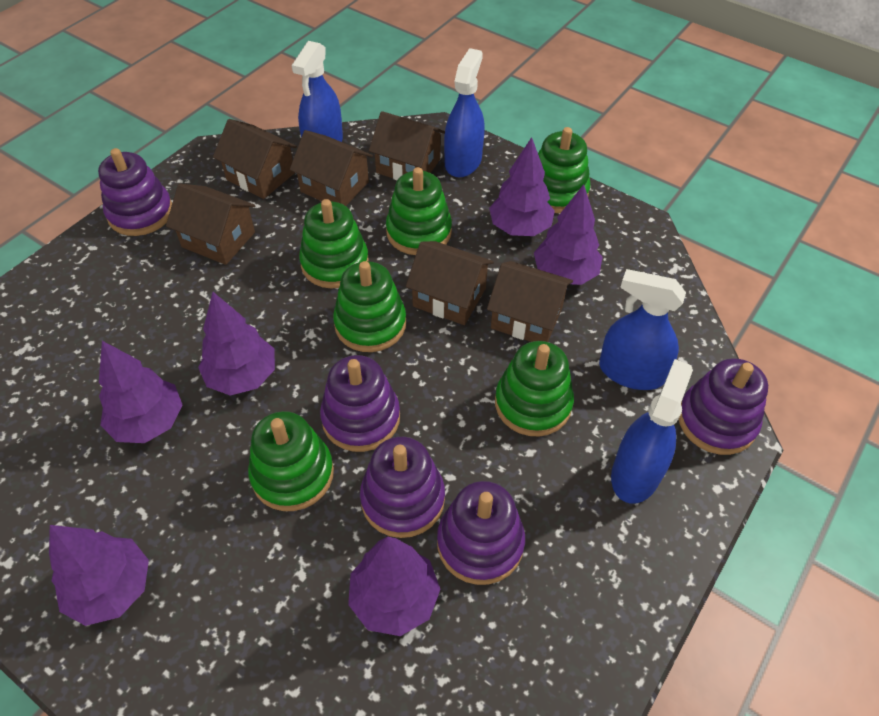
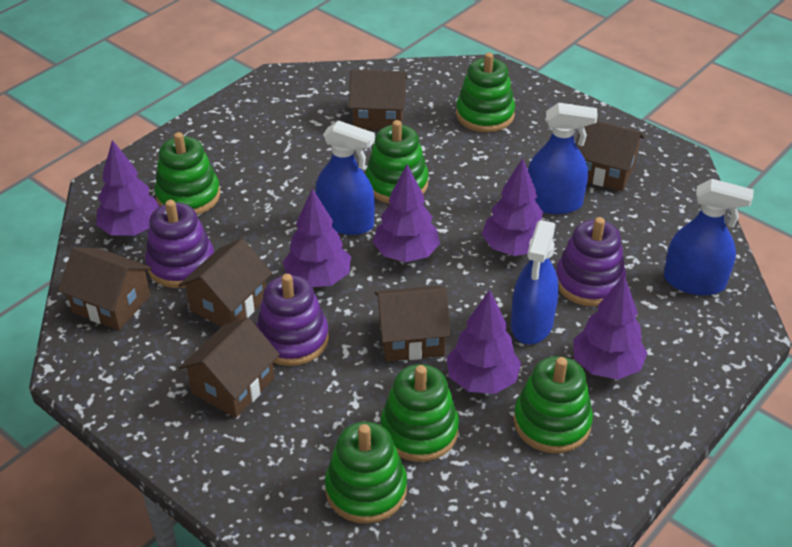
purple stacking toy: [98,148,172,236] [320,355,400,452] [360,437,445,538] [437,481,525,585] [679,358,768,455] = 5 -> [145,200,214,288] [256,274,329,366] [556,217,626,307] = 3

